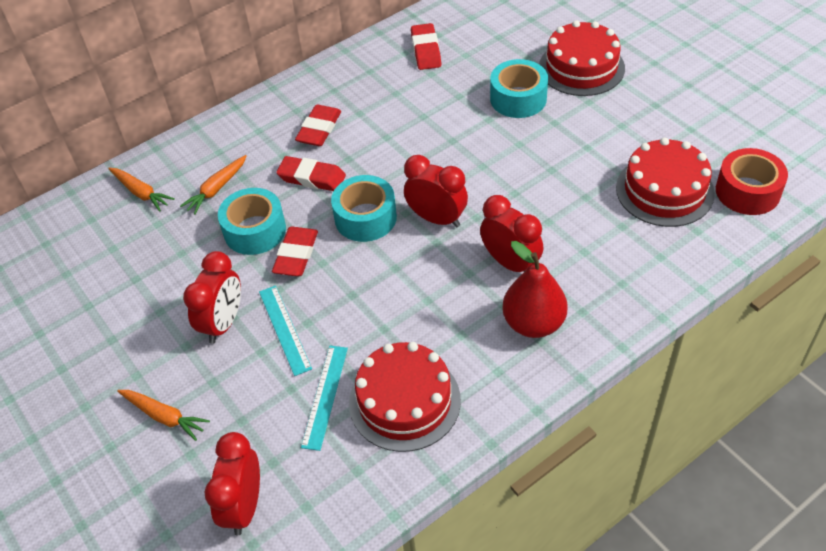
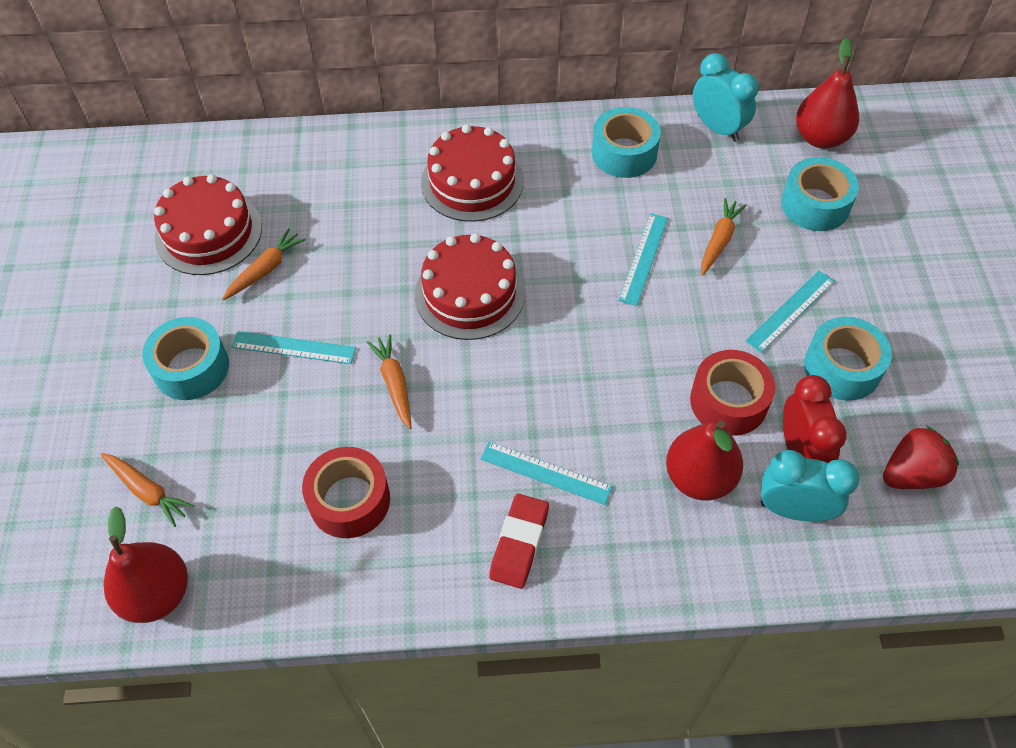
orange carrot: [108,168,175,211] [117,390,210,441] [180,155,246,215] = 3 -> [101,453,194,527] [222,228,306,300] [367,334,412,429] [701,198,747,275] = 4
red clock: [183,251,241,344] [204,432,260,535] [404,155,468,227] [480,195,543,272] = 4 -> [783,375,847,463] = 1
red eraser: [272,227,318,276] [276,156,346,191] [295,105,341,146] [411,23,441,70] = 4 -> [489,494,549,589] = 1
red pear: [502,241,568,338] = 1 -> [103,506,188,623] [666,421,743,501] [796,38,859,149] = 3
red strawberry: none = 0 -> [883,426,959,489] = 1
red tape: [716,148,788,215] = 1 -> [302,447,390,538] [690,350,775,436] = 2
turquoise clock: none = 0 -> [693,53,759,142] [761,450,860,522] = 2
turquoise ruler: [259,286,312,376] [301,346,348,451] = 2 -> [232,331,356,364] [481,442,613,505] [618,213,668,306] [746,271,835,353] = 4
turquoise tape: [218,188,286,255] [331,175,397,242] [490,59,548,118] = 3 -> [142,317,229,400] [592,107,661,178] [781,157,859,231] [804,317,892,401] = 4

